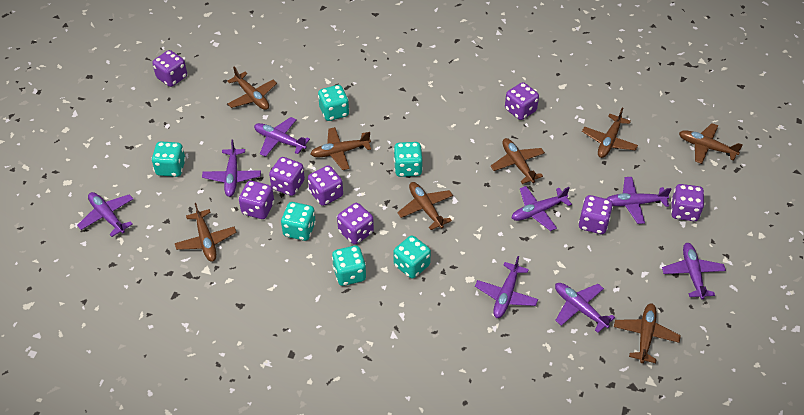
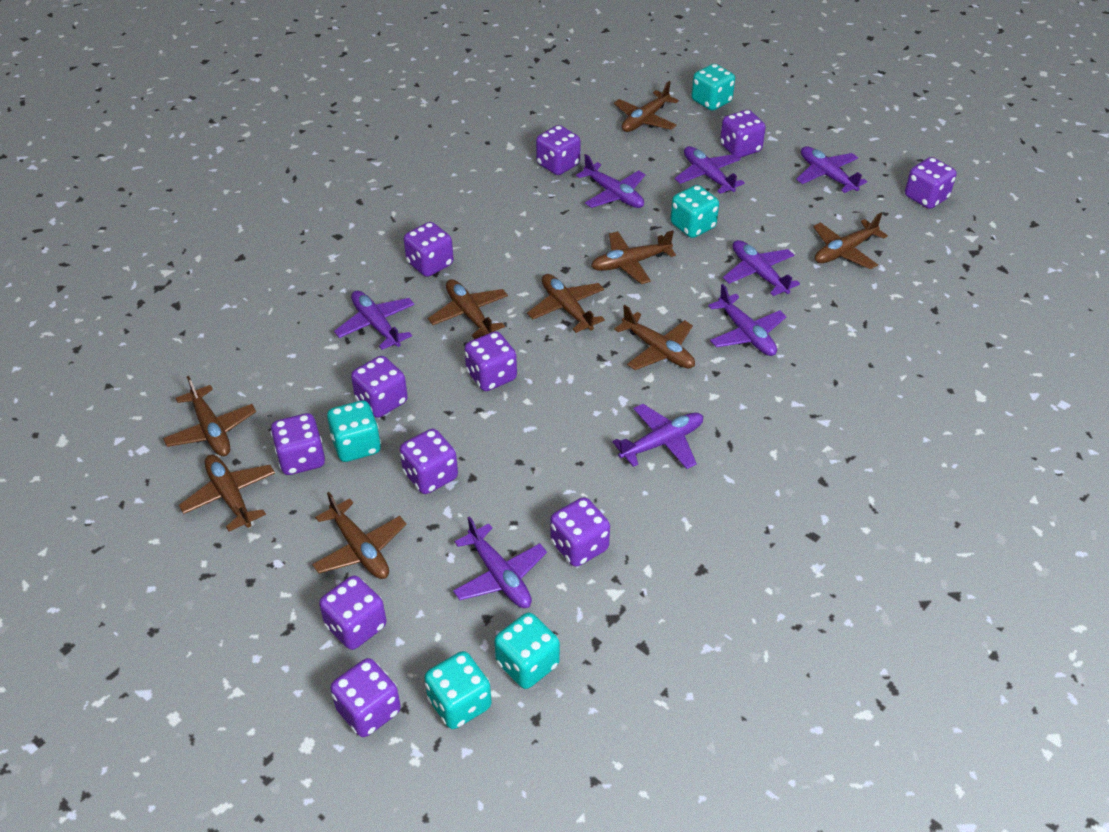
brown plane: [175,203,236,262] [227,67,277,110] [311,127,371,170] [397,182,453,230] [491,138,545,184] [582,108,638,158] [614,303,681,363] [679,123,743,164] = 8 -> [163,376,256,456] [179,455,275,531] [312,492,406,579] [428,279,508,339] [527,274,605,333] [591,230,676,284] [614,81,679,132] [614,305,695,370] [813,213,888,269] = 9
purple dice: [152,50,187,87] [239,181,274,219] [269,157,305,196] [308,165,343,206] [337,203,374,244] [505,82,539,120] [578,195,613,234] [671,184,704,221] = 8 -> [270,413,325,475] [319,575,386,650] [330,658,401,737] [351,356,408,418] [400,429,458,494] [404,222,453,277] [464,331,517,391] [536,125,581,175] [550,497,610,567] [720,110,766,158] [905,157,956,209] = 11
turquoise dice: [151,141,186,177] [281,202,316,241] [318,85,349,121] [332,246,366,286] [394,142,423,177] [394,236,431,279] = 6 -> [327,400,381,462] [424,651,491,729] [494,613,560,689] [670,185,719,238] [692,64,735,111] = 5

